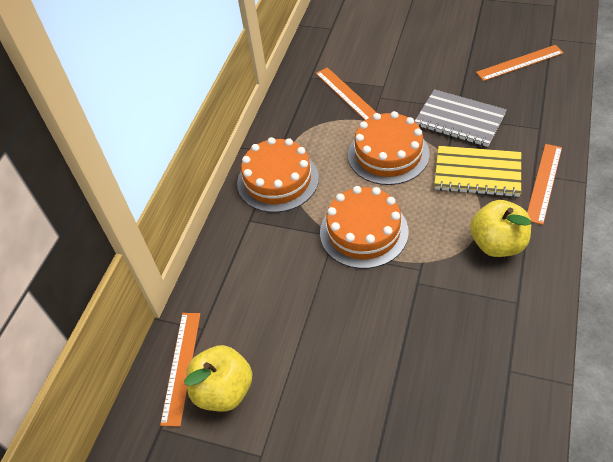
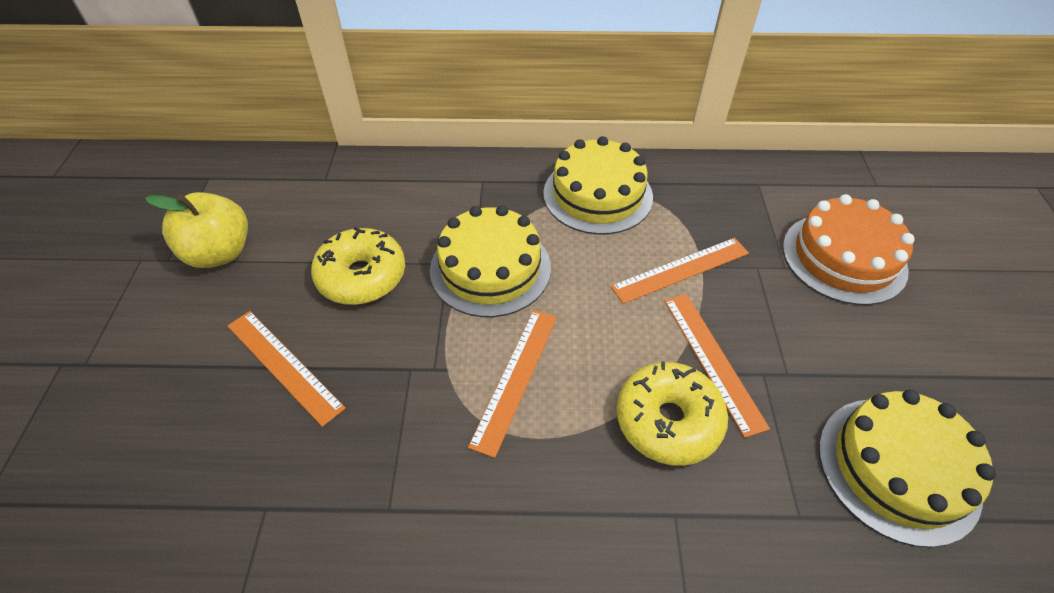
grey notebook: [415,89,507,147] = 1 -> none = 0
orange cake: [237,137,319,213] [320,186,409,269] [348,111,430,185] = 3 -> [783,194,915,305] = 1
yellow apple: [184,345,252,412] [470,200,531,257] = 2 -> [145,192,248,268] = 1
yellow cake: none = 0 -> [430,205,551,317] [543,136,653,235] [819,390,996,548] = 3
yellow donut: none = 0 -> [311,227,405,305] [617,361,728,466] = 2
yellow notebook: [434,146,521,197] = 1 -> none = 0

